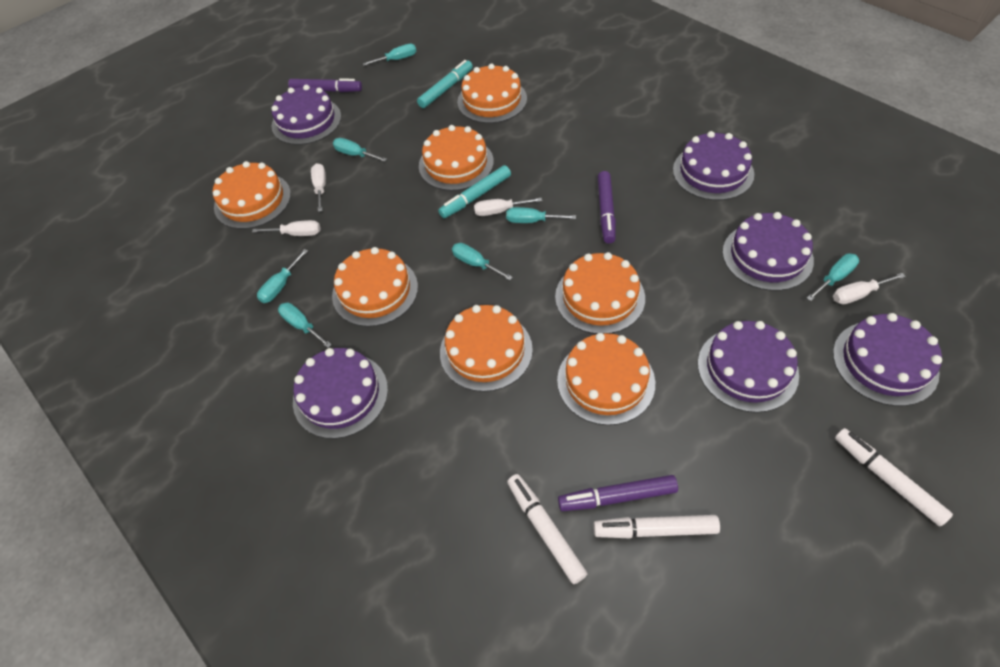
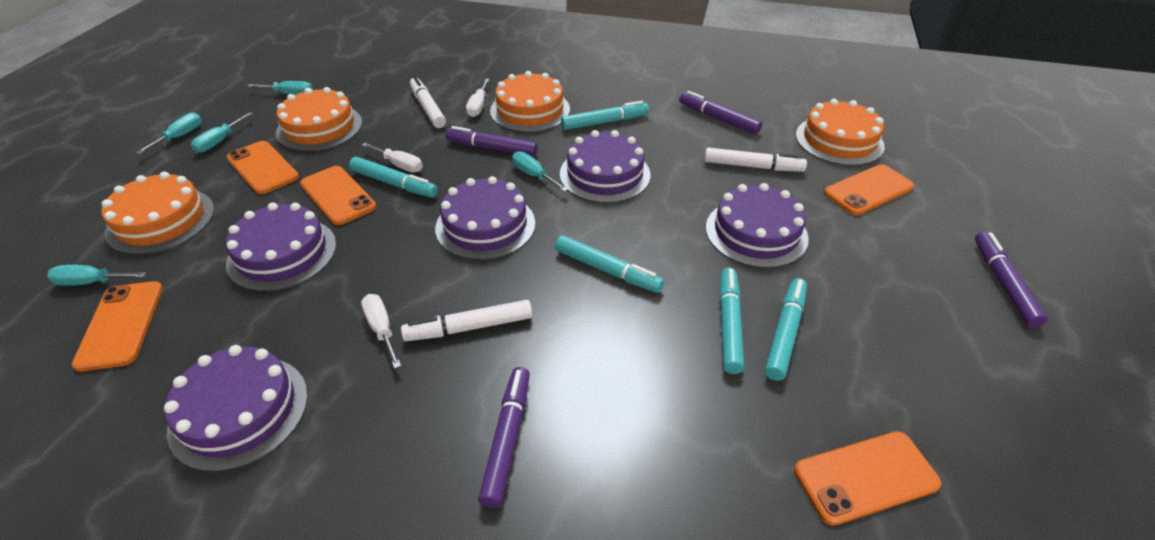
orange cake: [213,161,291,229] [332,247,418,327] [419,125,494,191] [440,305,533,392] [457,64,527,123] [555,252,645,334] [557,333,655,425] = 7 -> [101,172,214,255] [276,87,362,151] [490,71,570,132] [796,99,885,166] = 4
orange phone: none = 0 -> [72,281,163,372] [227,141,299,194] [300,166,376,225] [794,431,941,526] [824,164,914,215] = 5
purple cake: [271,85,341,145] [293,348,388,439] [673,131,754,200] [698,321,799,413] [722,212,814,291] [833,313,942,406] = 6 -> [164,345,308,472] [226,202,336,292] [435,176,535,260] [560,130,651,203] [706,183,809,268] = 5
purple marker: [288,78,362,92] [558,475,678,511] [597,171,616,244] = 3 -> [445,126,538,157] [478,367,530,508] [679,91,762,134] [975,232,1048,328] = 4
turquoise marker: [417,60,473,108] [438,165,511,218] = 2 -> [349,157,438,198] [555,235,664,293] [561,101,649,130] [719,268,744,374] [765,278,807,381] = 5
turquoise screwdriver: [257,249,308,303] [278,303,332,348] [333,138,387,162] [363,44,416,66] [452,243,513,280] [506,207,576,223] [806,254,859,301] = 7 -> [47,265,146,286] [136,113,202,154] [191,112,253,153] [247,81,313,95] [512,151,568,192] = 5
white screwdriver: [252,220,320,236] [311,163,326,212] [474,198,542,216] [833,273,906,304] = 4 -> [361,294,401,369] [362,143,423,172] [466,79,490,117] = 3

